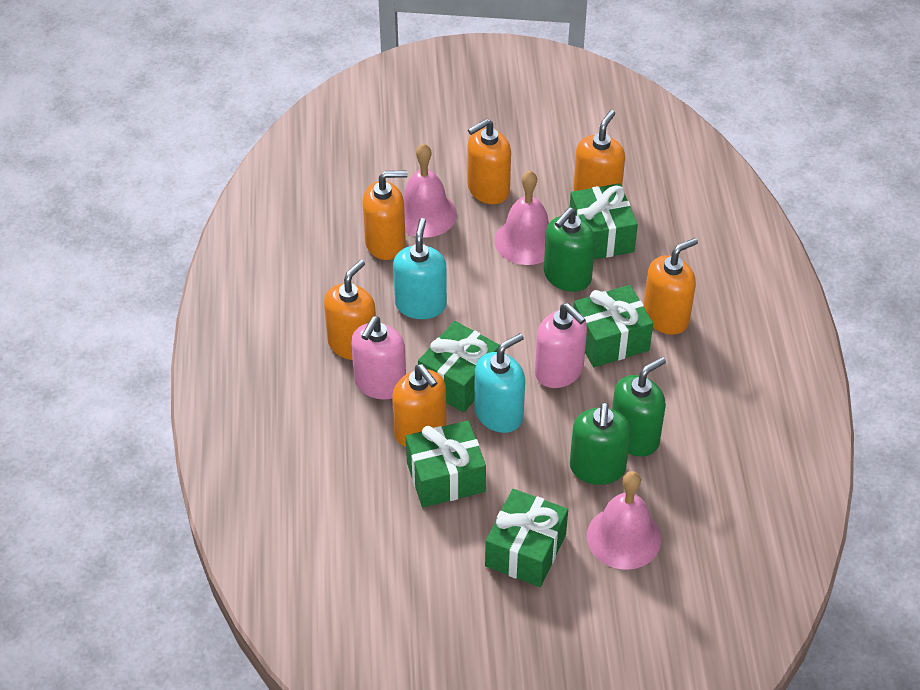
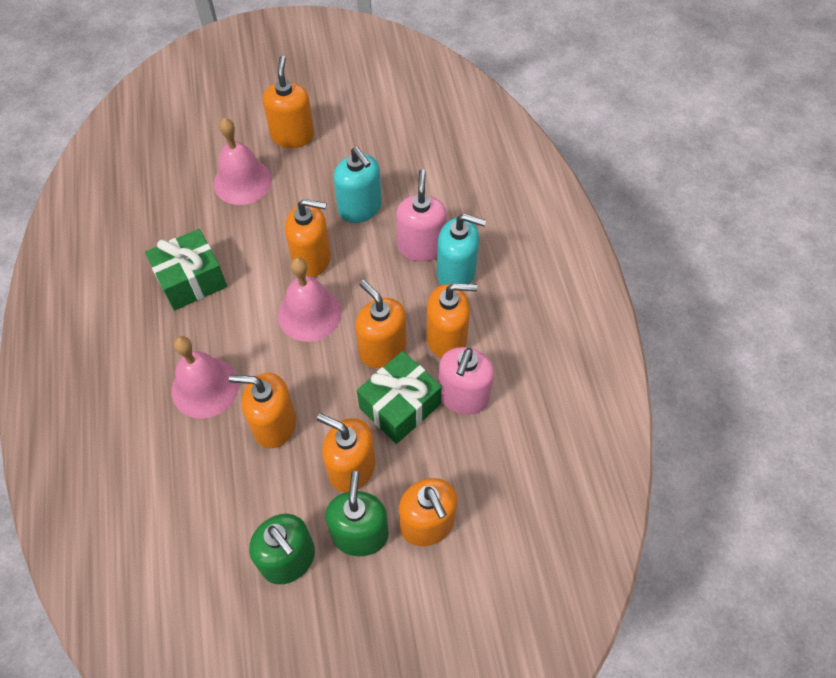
green gift: [406,420,486,507] [418,321,500,412] [485,489,568,587] [570,183,638,259] [573,285,653,367] = 5 -> [145,229,227,311] [357,351,442,444] = 2
green soap dispenser: [544,207,595,292] [570,402,631,485] [612,357,666,457] = 3 -> [249,514,315,585] [325,471,389,556] = 2
orange soap dispenser: [324,260,376,360] [363,171,408,260] [392,364,446,447] [467,119,511,204] [573,110,625,191] [643,238,698,335] = 6 -> [229,373,296,448] [263,56,314,148] [285,199,331,277] [317,413,375,492] [355,280,406,368] [399,478,457,546] [426,283,477,358] = 7

